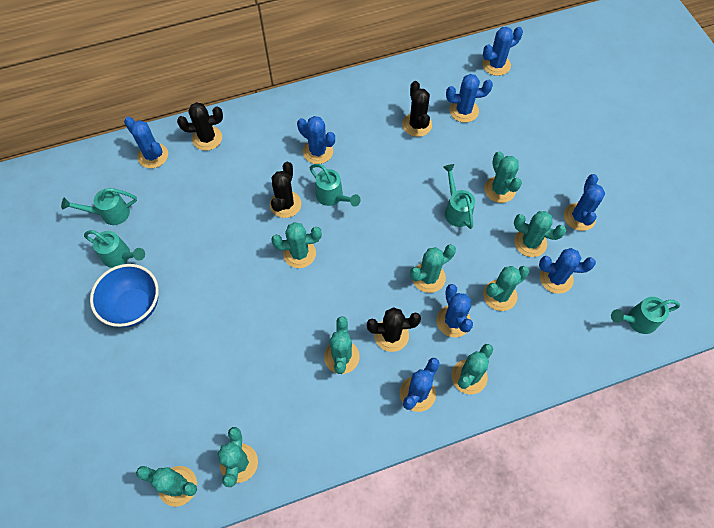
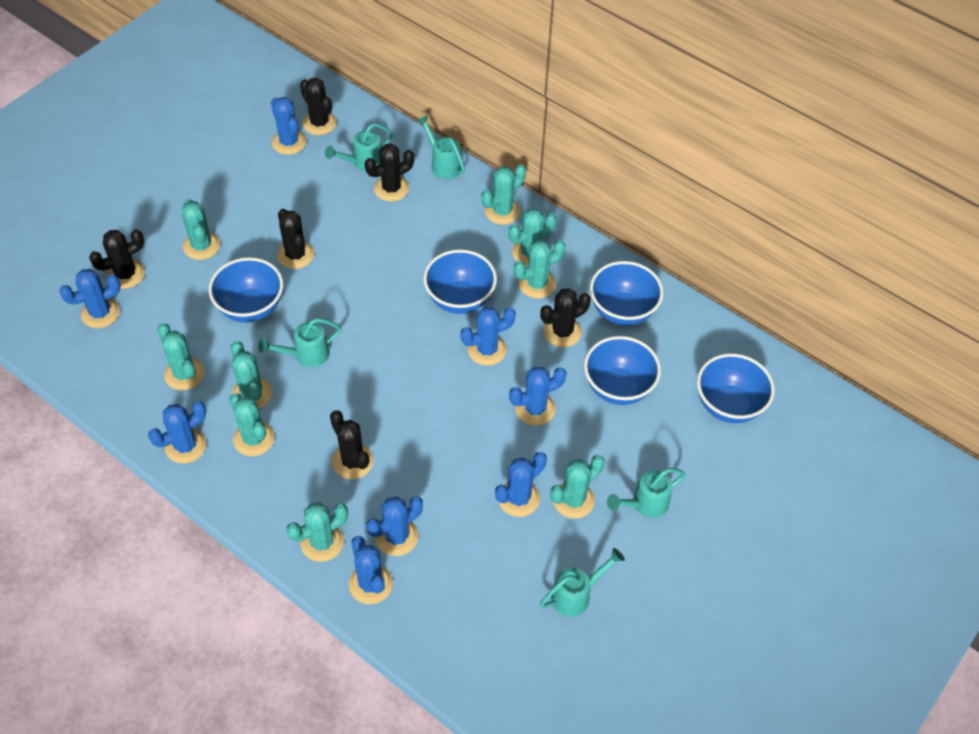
black cactus: [177,102,223,151] [270,162,301,218] [367,307,421,352] [402,81,432,137] = 4 -> [89,229,145,289] [277,209,314,269] [300,78,337,135] [330,410,374,479] [365,144,414,202] [540,288,591,347] = 6
blue bowl: [90,264,159,327] = 1 -> [209,257,283,323] [423,249,497,314] [584,336,661,405] [590,261,664,326] [697,353,775,423] = 5

